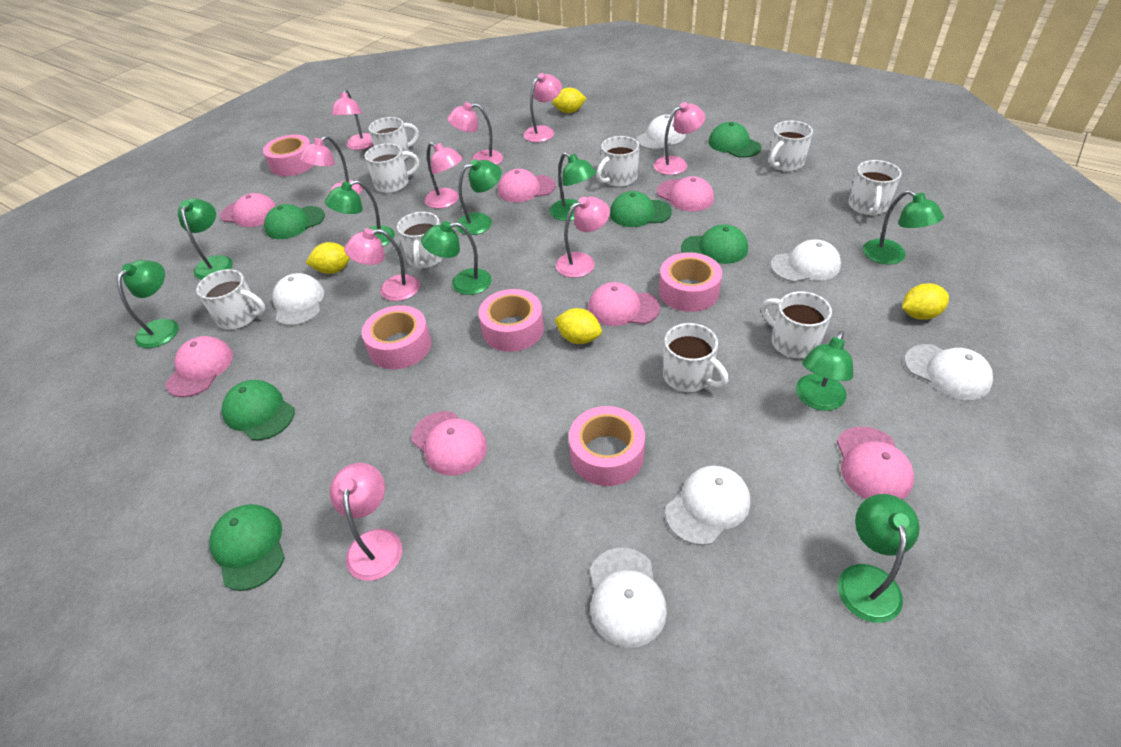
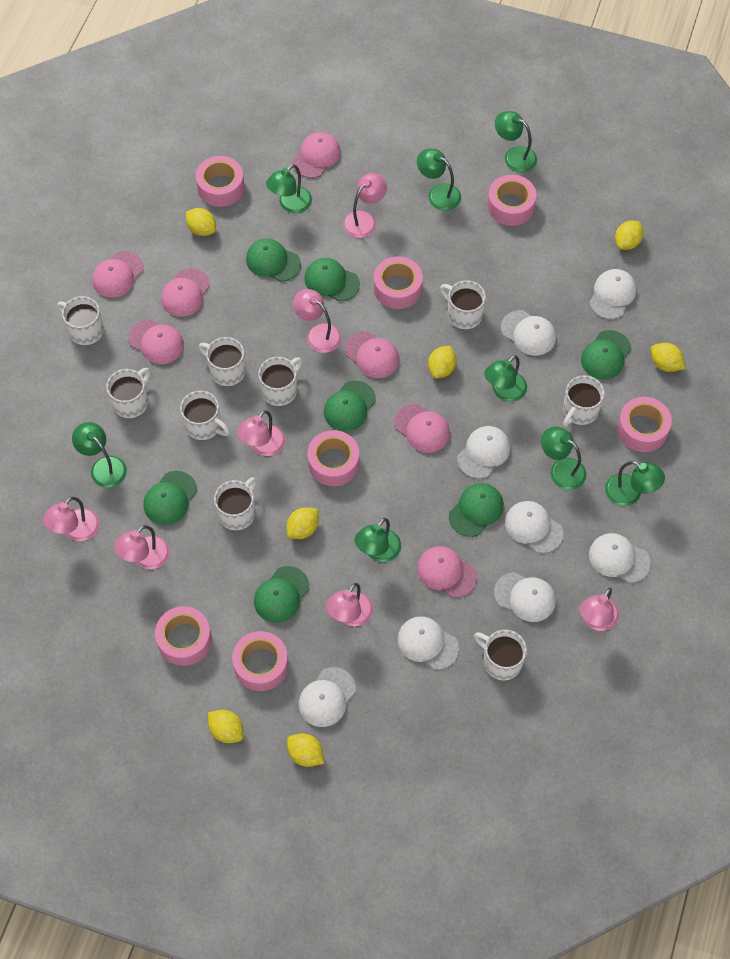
green cap: [210,504,285,591] [222,380,295,440] [264,204,325,239] [610,191,672,227] [681,225,748,264] [708,122,761,158] = 6 -> [143,471,197,525] [246,239,301,282] [254,566,309,623] [304,258,360,302] [324,381,376,431] [449,483,504,537] [581,330,631,380] = 7
green lamp: [117,260,179,348] [178,199,233,280] [325,180,395,246] [421,221,492,295] [456,159,502,235] [549,152,596,221] [796,331,853,411] [838,494,920,623] [863,190,944,264] = 9 -> [72,422,127,488] [266,164,312,213] [355,518,401,562] [417,149,461,211] [484,355,527,402] [495,111,537,173] [541,426,586,490] [605,461,665,506] = 8
pink lamp: [300,136,363,194] [330,463,402,581] [331,89,373,150] [344,228,420,301] [424,142,463,209] [448,102,503,165] [524,73,562,142] [556,197,610,278] [654,102,705,175] = 9 -> [43,497,100,541] [114,525,170,569] [237,410,285,456] [293,289,341,353] [326,583,373,626] [343,173,387,238] [579,588,619,631] = 7
pink tape: [263,135,314,176] [362,305,431,369] [479,289,544,352] [569,406,645,486] [659,252,722,312] = 5 -> [155,606,212,666] [196,156,244,207] [232,631,288,691] [307,430,359,486] [374,256,423,309] [487,175,536,226] [617,397,672,452] = 7
white cap: [272,273,324,326] [590,548,667,648] [637,115,686,150] [665,466,750,545] [771,240,841,282] [904,344,993,400] = 6 -> [299,667,356,727] [398,616,459,670] [457,426,510,479] [494,572,556,622] [501,310,556,356] [505,501,563,553] [589,269,636,319] [589,533,650,583] = 8
yellow lemon: [306,242,350,274] [552,88,587,113] [554,308,602,344] [902,283,949,320] = 4 -> [186,208,216,236] [208,710,243,743] [286,507,319,539] [287,733,324,767] [428,346,456,379] [615,221,643,250] [651,343,685,372] = 7

